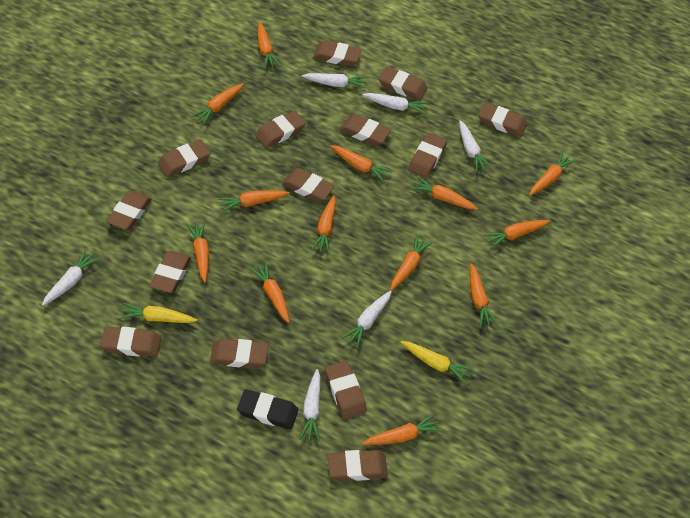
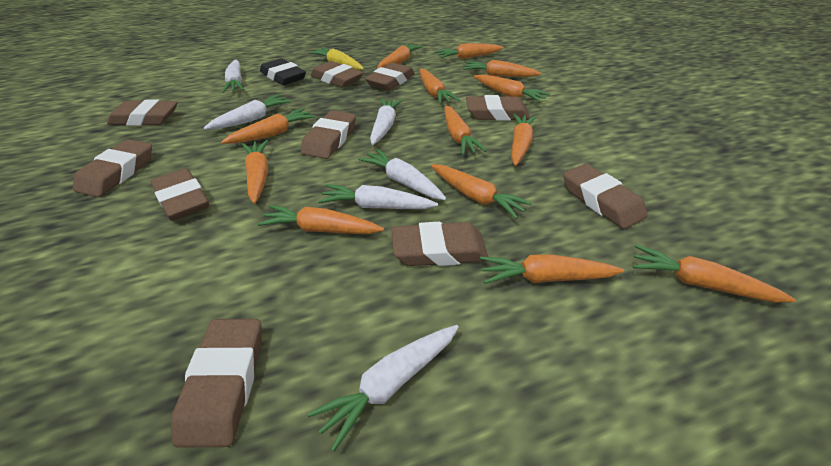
brown eraser: [101,326,161,357] [106,191,152,230] [150,251,191,293] [158,140,211,177] [210,339,268,368] [255,110,306,148] [282,168,335,202] [313,41,362,66] [325,361,367,419] [328,450,388,481] [340,114,391,146] [379,67,427,101] [408,133,447,178] [478,103,527,137] = 14 -> [73,139,152,197] [107,99,178,126] [151,168,209,221] [171,319,262,448] [301,110,356,159] [310,61,363,88] [365,63,415,91] [392,222,488,266] [466,95,530,121] [563,164,648,229] = 10
yellow carrot: [119,303,197,323] [401,341,474,384] = 2 -> [309,47,364,70] = 1

